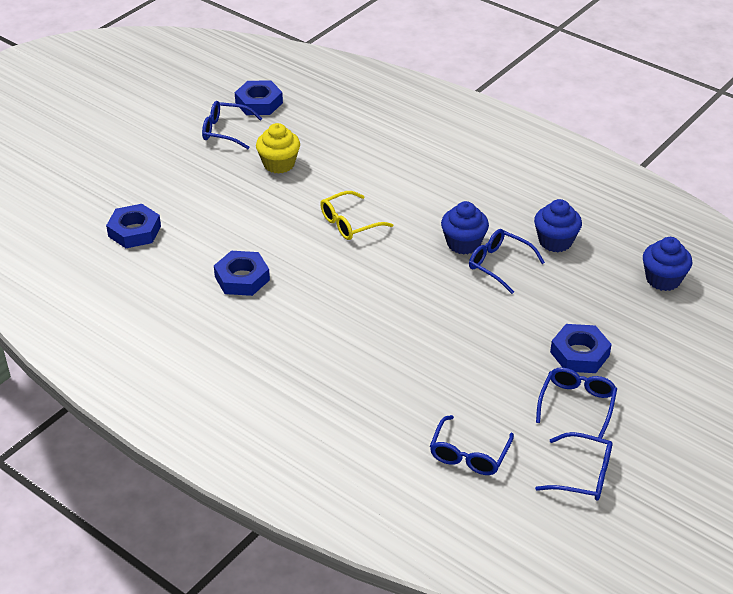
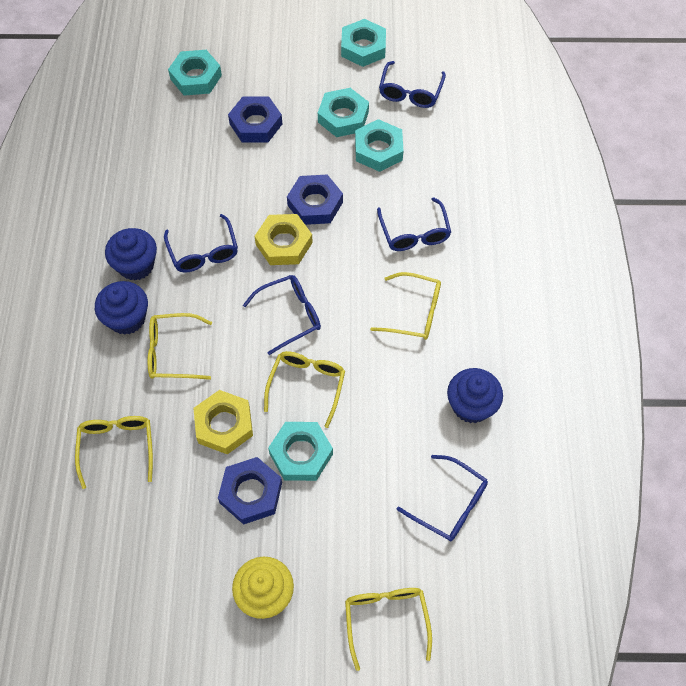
blue nut: [106,204,161,248] [214,251,270,296] [235,81,283,115] [550,324,612,373] = 4 -> [218,457,282,525] [228,97,282,142] [287,175,343,225] = 3
turquoise nut: none = 0 -> [168,50,222,96] [268,422,333,481] [318,88,369,137] [341,19,386,67] [355,119,404,172] = 5
yellow glasses: [320,191,393,240] = 1 -> [75,416,153,489] [148,313,212,380] [264,351,345,428] [345,588,432,671] [370,272,441,340] = 5
yellow nut: none = 0 -> [194,390,253,454] [254,214,313,265] = 2

